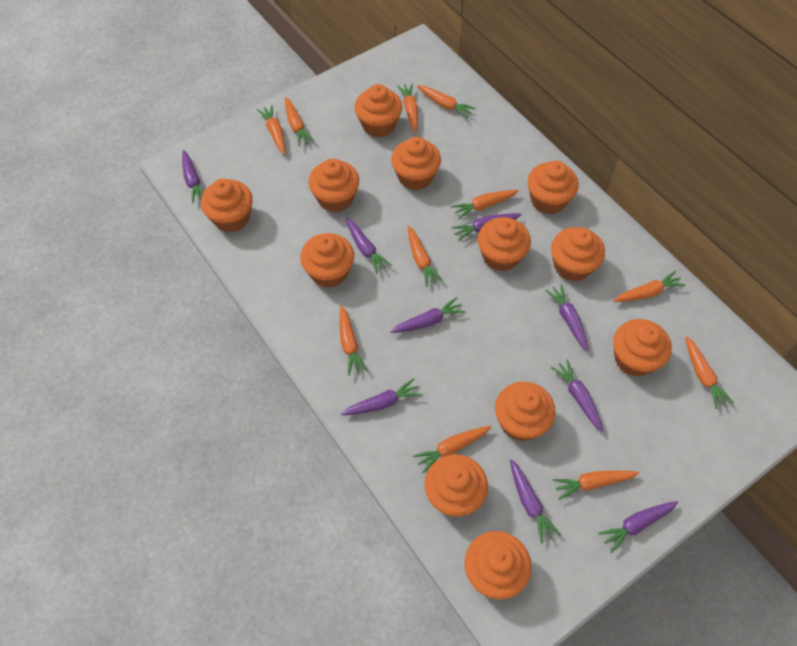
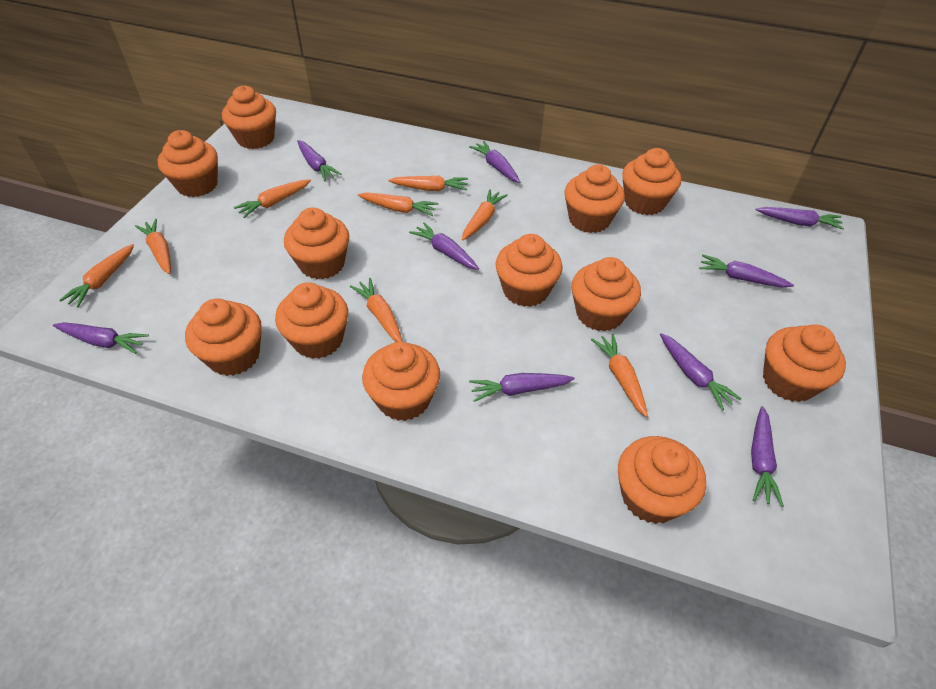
orange carrot: [257,105,285,155] [285,97,314,146] [340,305,368,376] [397,83,418,133] [408,226,443,287] [413,426,491,474] [417,85,476,119] [451,190,519,219] [553,471,639,500] [613,271,685,302] [685,336,734,409] = 11 -> [59,244,134,307] [135,219,171,274] [234,179,311,218] [350,278,402,342] [358,193,438,216] [388,176,468,191] [462,189,508,241] [591,334,648,417] = 8

